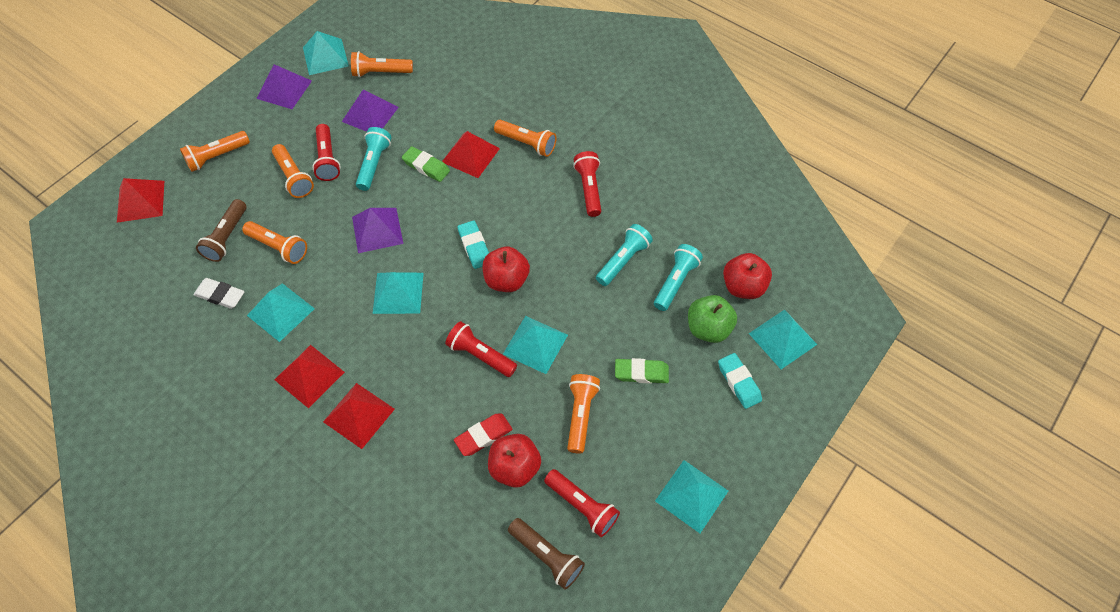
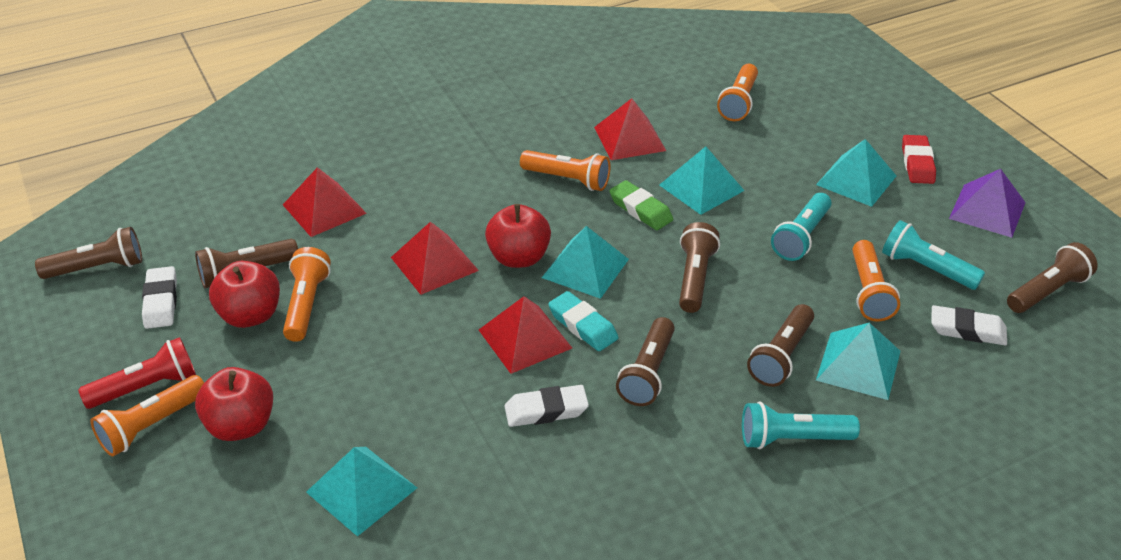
brown flashlight: [196,199,247,262] [508,518,585,590] = 2 -> [35,227,142,279] [195,239,298,288] [616,317,675,406] [679,222,720,313] [747,304,814,387] [1007,242,1098,313] = 6
green apple: [688,295,737,343] = 1 -> none = 0
green eraser: [402,146,450,182] [615,358,669,384] = 2 -> [609,180,673,230] = 1
orange flashlight: [180,131,250,172] [242,221,307,264] [272,144,314,198] [351,51,413,77] [494,120,557,157] [567,374,600,454] = 6 -> [91,375,204,457] [283,247,331,342] [520,150,610,191] [717,64,758,121] [852,240,900,322] = 5
purple pyramid: [256,64,312,109] [342,90,399,132] [352,208,403,253] = 3 -> [949,169,1026,238] = 1
red flashlight: [312,124,341,181] [445,321,517,377] [544,469,620,537] [573,151,601,217] = 4 -> [78,337,196,409] = 1
turquoise eraser: [458,220,489,269] [718,353,762,409] = 2 -> [548,291,618,351] = 1
turquoise pyramid: [247,283,315,342] [303,31,349,75] [373,272,424,314] [503,316,568,374] [655,460,728,533] [748,309,817,369] = 6 -> [306,447,417,537] [542,226,629,299] [659,146,745,215] [816,139,896,207] [816,323,900,400] = 5
white eraser: [194,278,244,309] = 1 -> [142,266,177,329] [505,385,589,427] [931,305,1007,345] = 3

